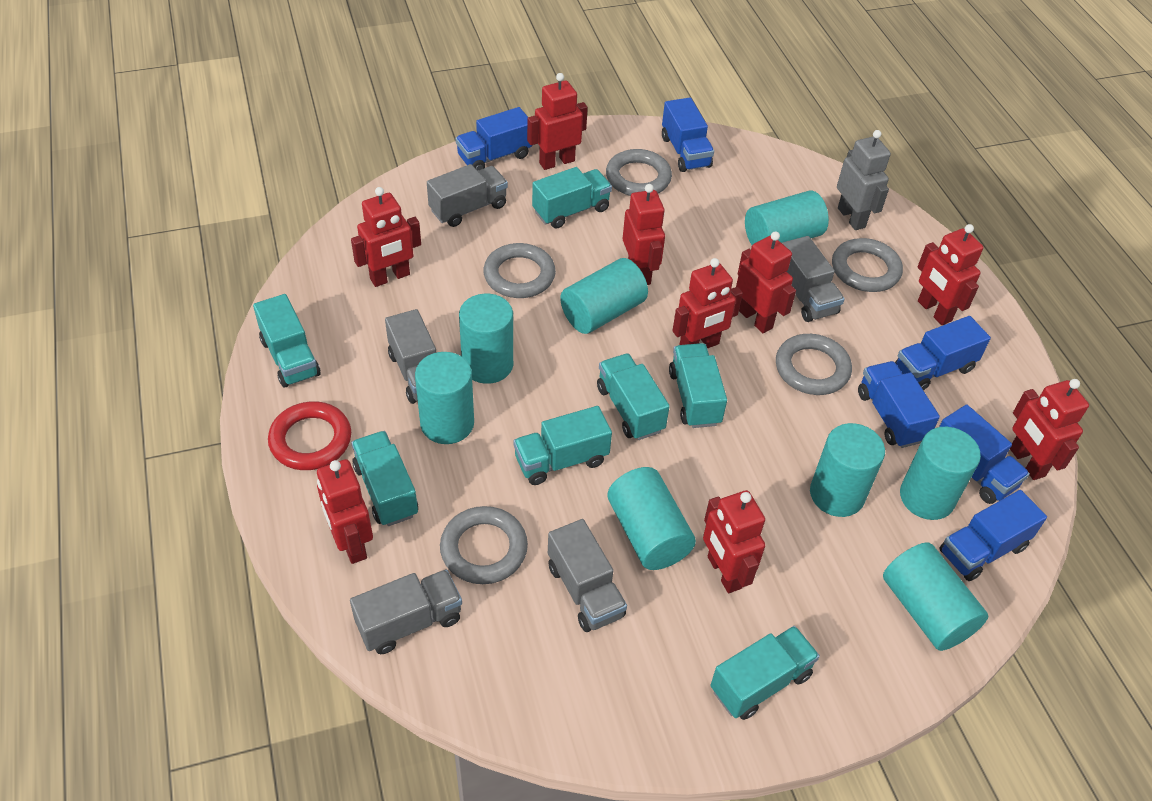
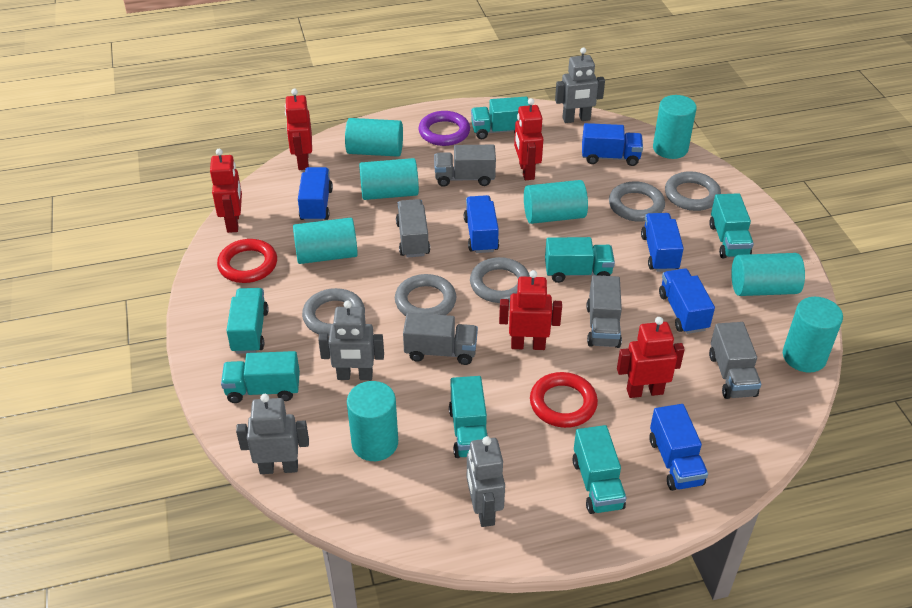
grey robot: [837,130,891,230] = 1 -> [236,394,309,474] [318,301,384,380] [467,436,505,527] [555,47,605,123] = 4
purple ring: none = 0 -> [418,111,470,146] = 1
red ring: [268,401,351,470] = 1 -> [217,239,277,283] [530,372,598,428] = 2
red robot: [317,459,373,564] [351,187,421,287] [527,73,588,170] [623,184,665,285] [672,258,743,348] [703,490,765,593] [736,232,796,333] [917,224,984,325] [1010,379,1089,480] = 9 -> [210,149,242,233] [285,89,312,170] [499,270,562,350] [514,98,543,180] [617,317,685,398] = 5

